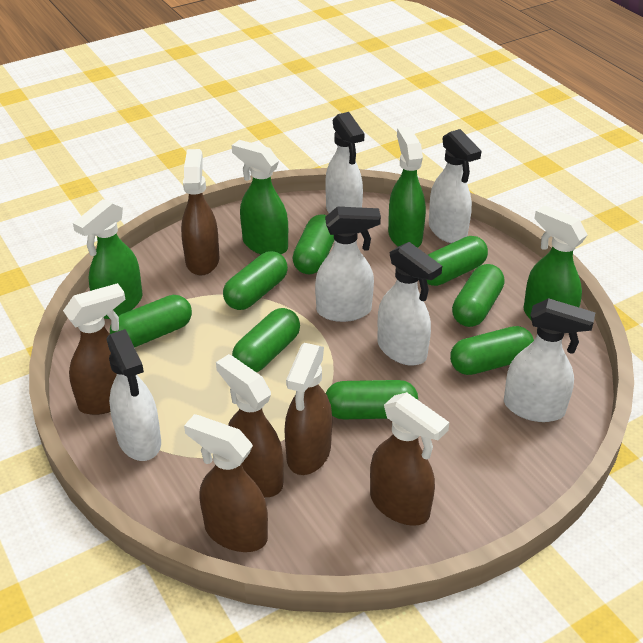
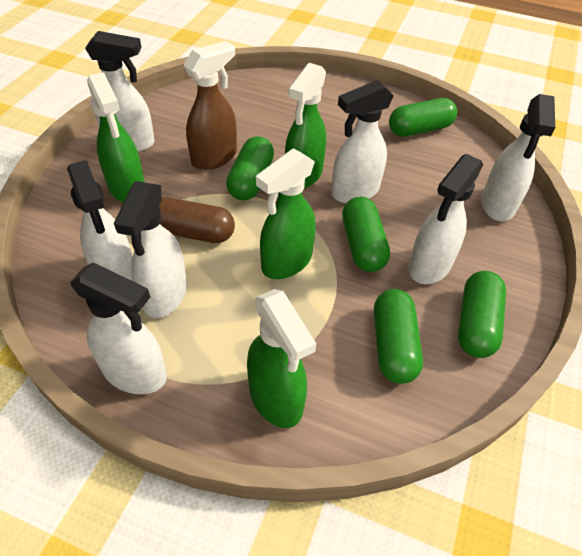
brown capsule: none = 0 -> [159,197,235,243] = 1
brown spray bottle: [63,283,126,415] [181,149,219,276] [184,414,268,552] [216,354,284,497] [284,343,332,475] [370,392,449,526] = 6 -> [184,41,237,170] = 1
green capsule: [110,295,192,348] [223,251,288,310] [232,308,300,372] [292,214,334,274] [326,380,418,419] [427,236,488,286] [450,326,534,375] [452,264,505,327] = 8 -> [226,136,274,200] [342,197,390,272] [374,289,423,384] [389,98,457,137] [458,271,506,358] = 5
white spray bottle: [107,329,161,461] [315,207,381,322] [325,112,365,213] [378,242,442,366] [429,129,481,243] [504,298,596,422] = 6 -> [67,160,133,281] [70,262,167,394] [85,31,155,152] [114,181,187,318] [331,80,394,203] [408,154,483,284] [481,94,555,221] = 7

